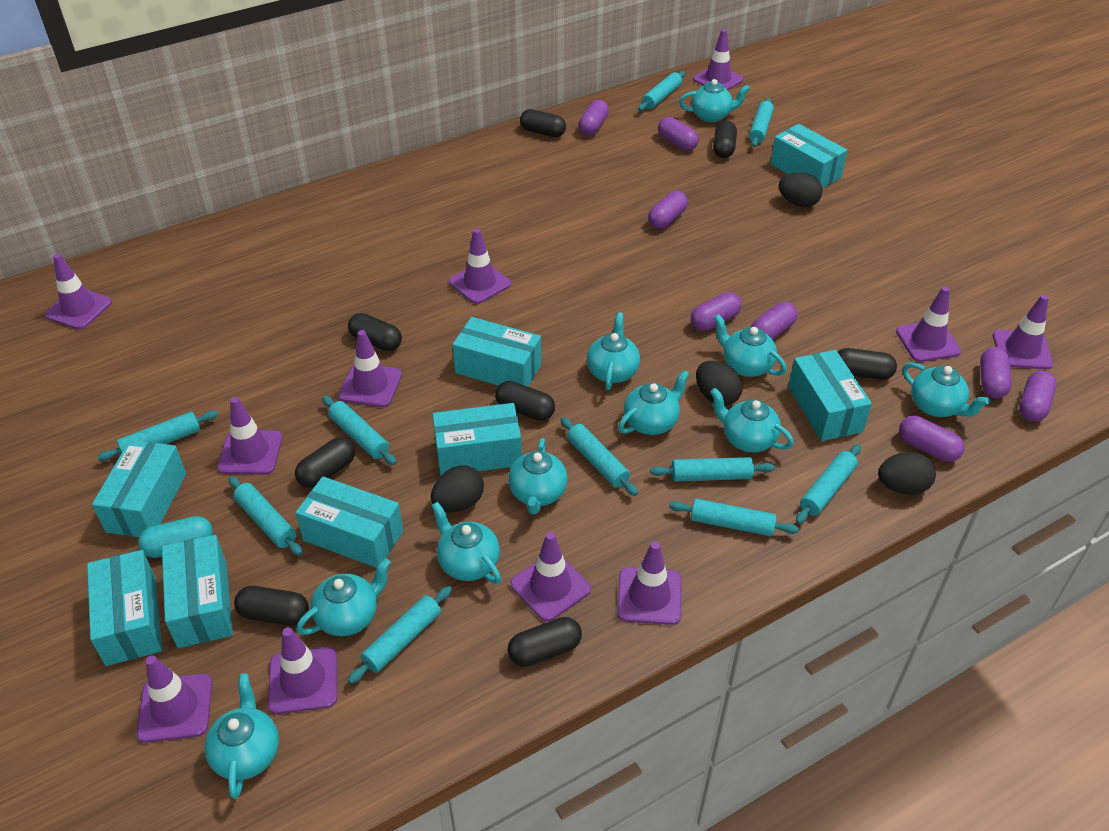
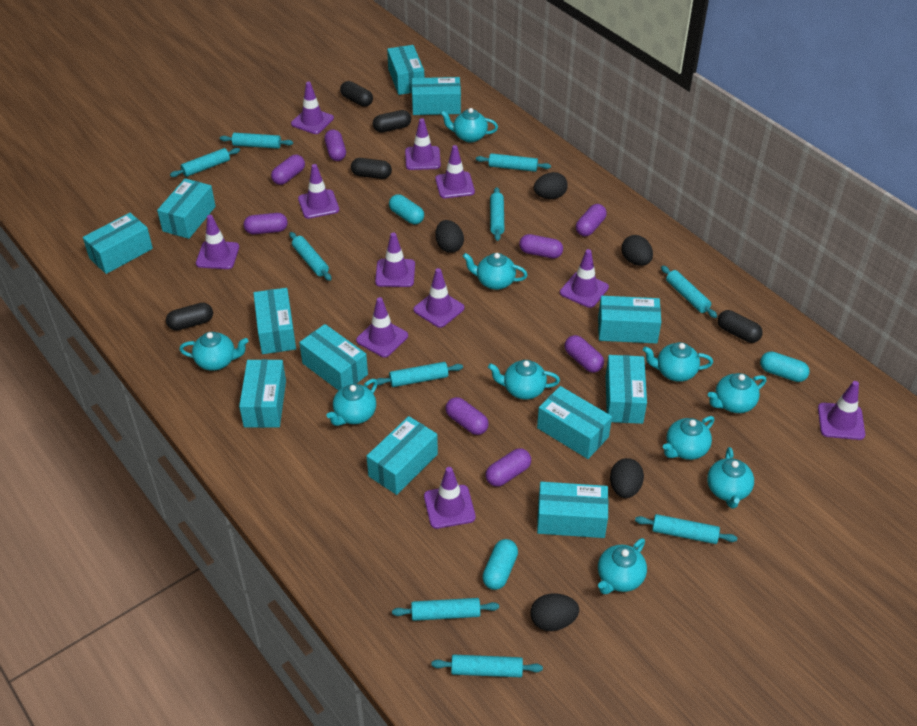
black capsule: [234,586,309,626] [295,437,355,488] [348,313,402,351] [495,381,555,421] [507,617,582,667] [520,109,566,137] [713,121,737,158] [838,348,897,380] = 8 -> [166,303,213,331] [340,81,373,107] [351,158,392,179] [373,110,411,132] [718,310,763,343] = 5
black egg: [431,465,484,512] [696,361,743,406] [779,173,823,207] [878,452,936,495] = 4 -> [435,220,464,253] [530,593,579,631] [534,172,568,199] [610,458,644,498] [621,235,653,266] = 5
turquoise box: [87,550,162,666] [92,440,186,537] [162,535,233,648] [296,476,403,568] [432,403,522,476] [452,317,541,387] [770,124,847,189] [788,350,872,441] = 8 -> [83,213,153,274] [157,178,216,239] [239,359,286,428] [253,288,296,354] [299,324,368,391] [366,416,438,495] [387,45,424,95] [412,77,461,115] [537,386,612,459] [537,482,608,538] [598,296,661,344] [606,355,647,424] = 12
turquoise capsule: [138,516,213,558] = 1 -> [389,194,424,224] [482,539,518,590] [760,351,810,382] = 3

